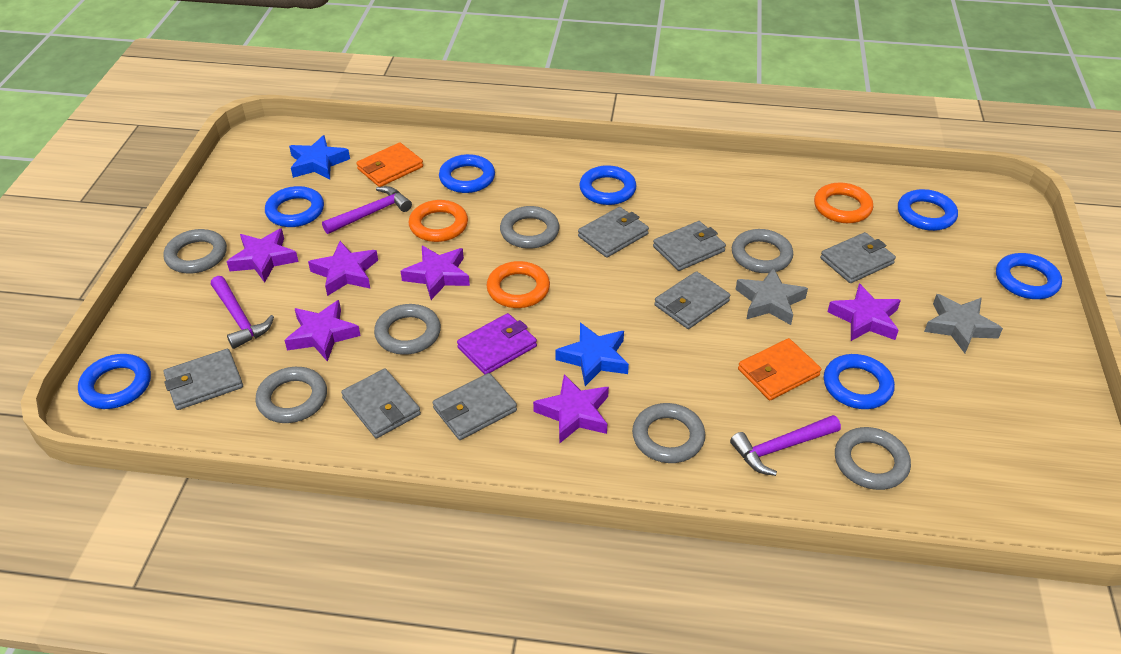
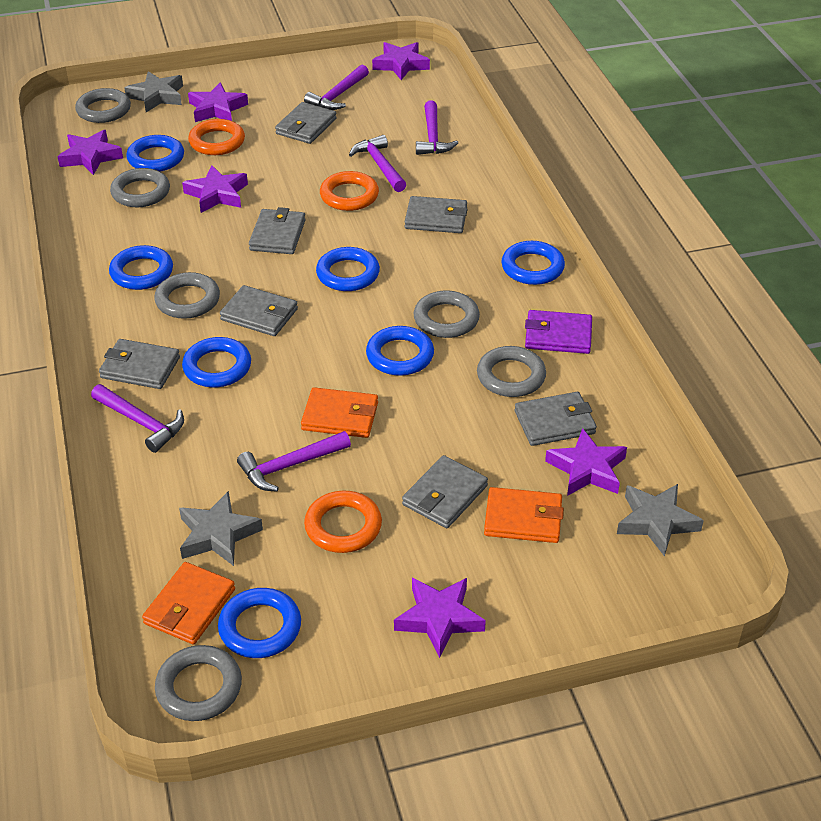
blue star: [289,135,350,180] [555,323,629,386] = 2 -> none = 0
grey ring: [163,229,227,274] [255,367,327,423] [374,304,441,355] [500,206,560,249] [632,403,706,463] [732,229,793,273] [835,427,911,490] = 7 -> [75,88,131,123] [110,168,170,207] [154,272,220,319] [155,645,242,721] [414,291,480,338] [477,346,546,397] = 6
grey star: [735,267,808,325] [924,294,1003,353] = 2 -> [124,71,183,112] [179,491,263,566] [617,484,704,557] = 3
orange wallet: [356,143,423,187] [738,338,821,400] = 2 -> [142,562,235,644] [301,387,378,438] [484,487,564,543] = 3
purple hammer: [211,276,274,349] [322,186,412,234] [730,415,841,476] = 3 -> [91,384,184,453] [237,431,351,492] [304,65,369,110] [349,135,406,192] [416,101,458,155] = 5

